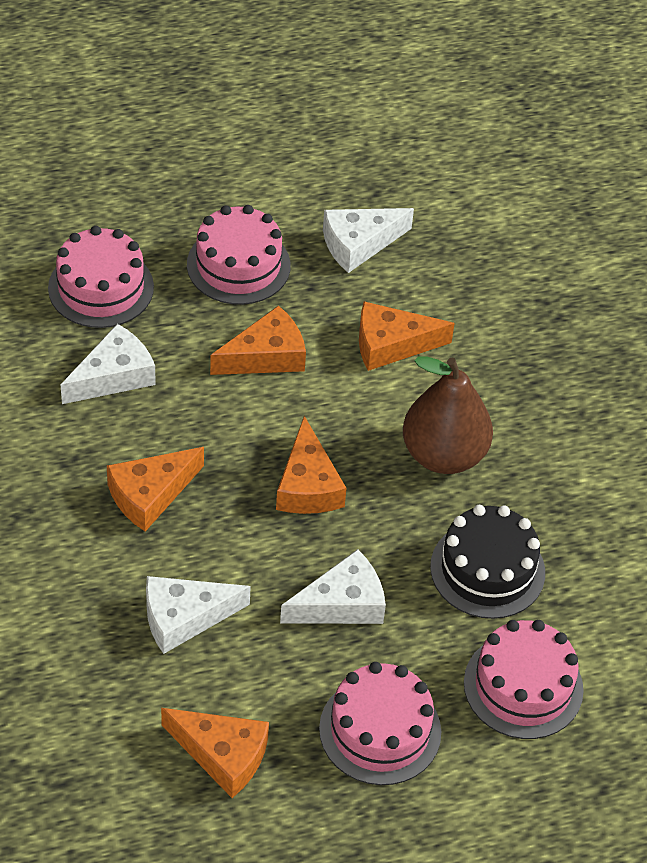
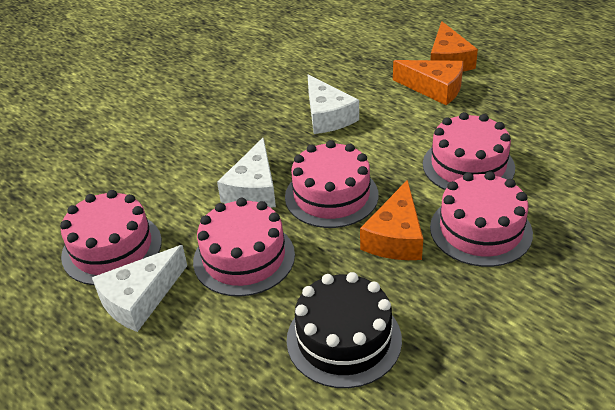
brown pear: [403,356,493,474] = 1 -> none = 0
orange cheese: [107,447,204,532] [161,708,269,798] [210,305,306,375] [276,416,347,514] [359,301,455,371] = 5 -> [360,180,423,260] [393,60,463,105] [430,21,478,71] = 3
pink cake: [48,226,154,328] [187,205,291,305] [319,662,441,785] [464,620,584,739] = 4 -> [60,190,162,285] [193,198,295,297] [285,140,379,228] [423,112,515,190] [430,171,533,267] = 5
white cheese: [61,324,156,404] [146,576,251,654] [280,549,386,624] [323,208,414,273] = 4 -> [92,245,187,332] [217,138,276,208] [308,75,359,134] = 3

